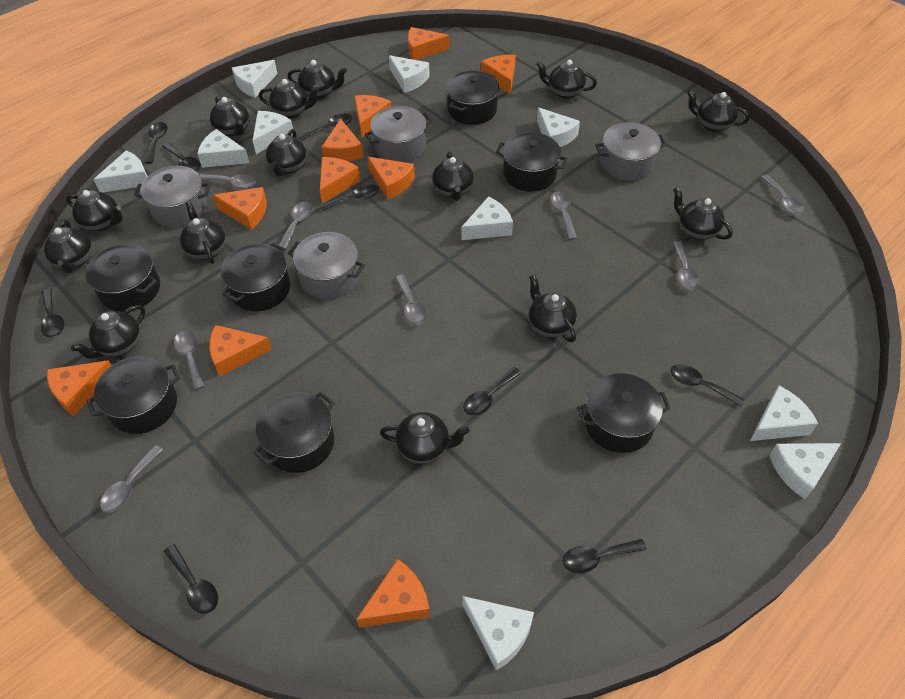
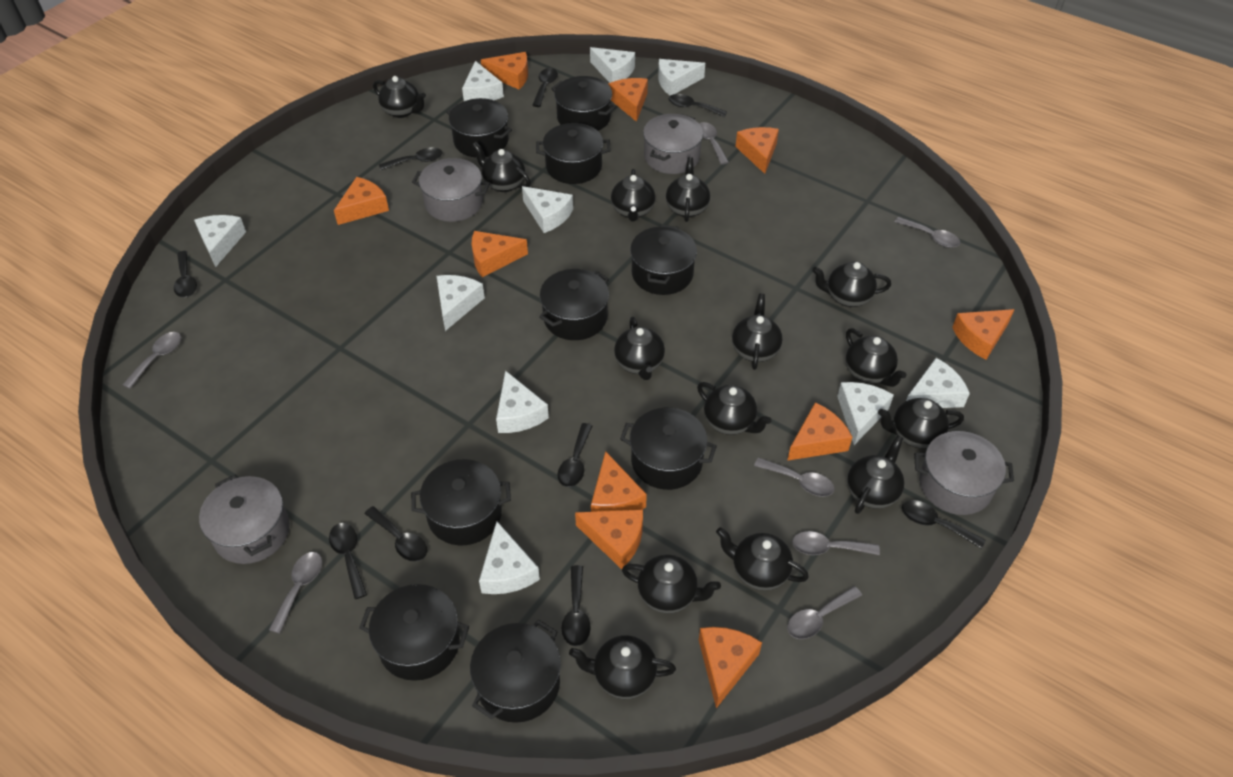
black pot: [85,244,160,312] [87,356,180,434] [221,243,290,312] [253,392,334,473] [446,71,499,125] [496,132,568,192] [577,373,671,453] = 7 -> [359,584,469,681] [411,459,511,545] [446,98,512,158] [470,620,561,723] [536,123,611,184] [539,269,609,340] [551,76,616,131] [620,408,717,490] [630,225,697,295] = 9
grey spoon: [100,445,163,513] [174,330,205,390] [200,174,256,189] [279,202,313,249] [395,274,427,324] [550,191,577,240] [673,241,699,290] [761,175,804,215] = 8 -> [123,332,181,389] [269,552,322,634] [699,122,729,165] [754,458,835,497] [787,586,862,639] [792,531,880,555] [895,217,960,248] = 7

